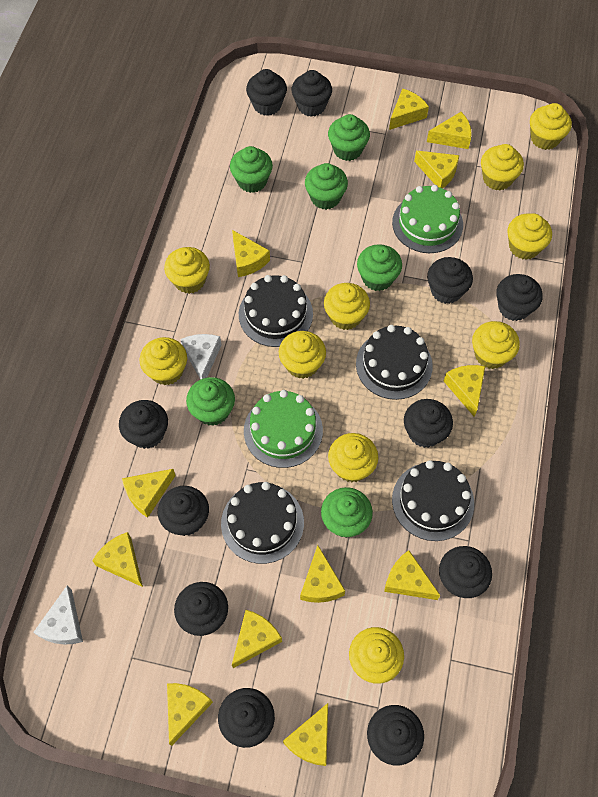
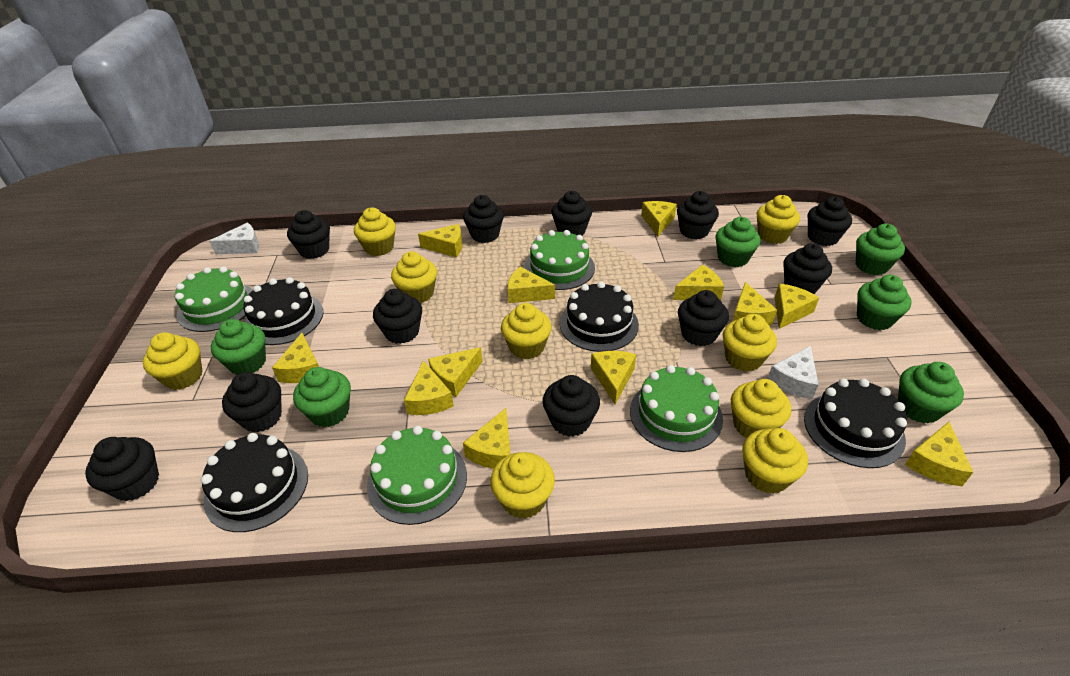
green cake: [244,390,323,468] [392,185,463,253] = 2 -> [175,266,253,332] [367,425,467,525] [524,230,595,290] [630,365,723,452] = 4
yellow cupcake: [140,337,187,385] [164,247,210,294] [279,331,326,379] [324,283,370,330] [328,433,378,482] [349,627,404,684] [472,321,520,369] [481,144,524,190] [507,214,552,260] [530,103,572,150] = 10 -> [143,332,202,390] [354,207,396,256] [391,251,437,303] [490,452,555,519] [501,303,552,359] [723,314,777,372] [731,379,791,438] [742,428,808,494] [757,195,800,244] = 9

